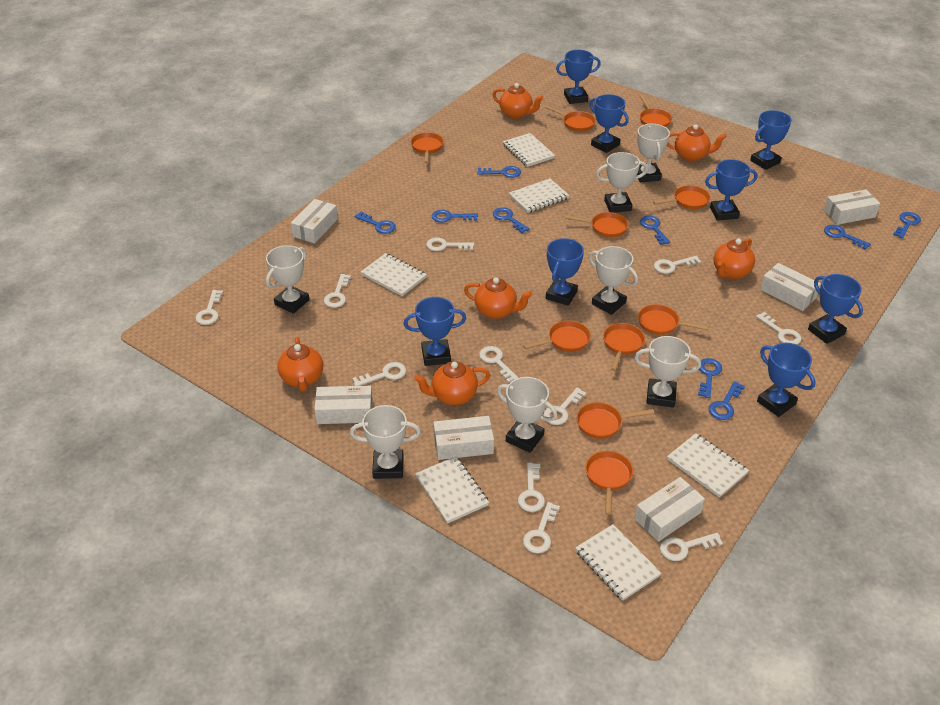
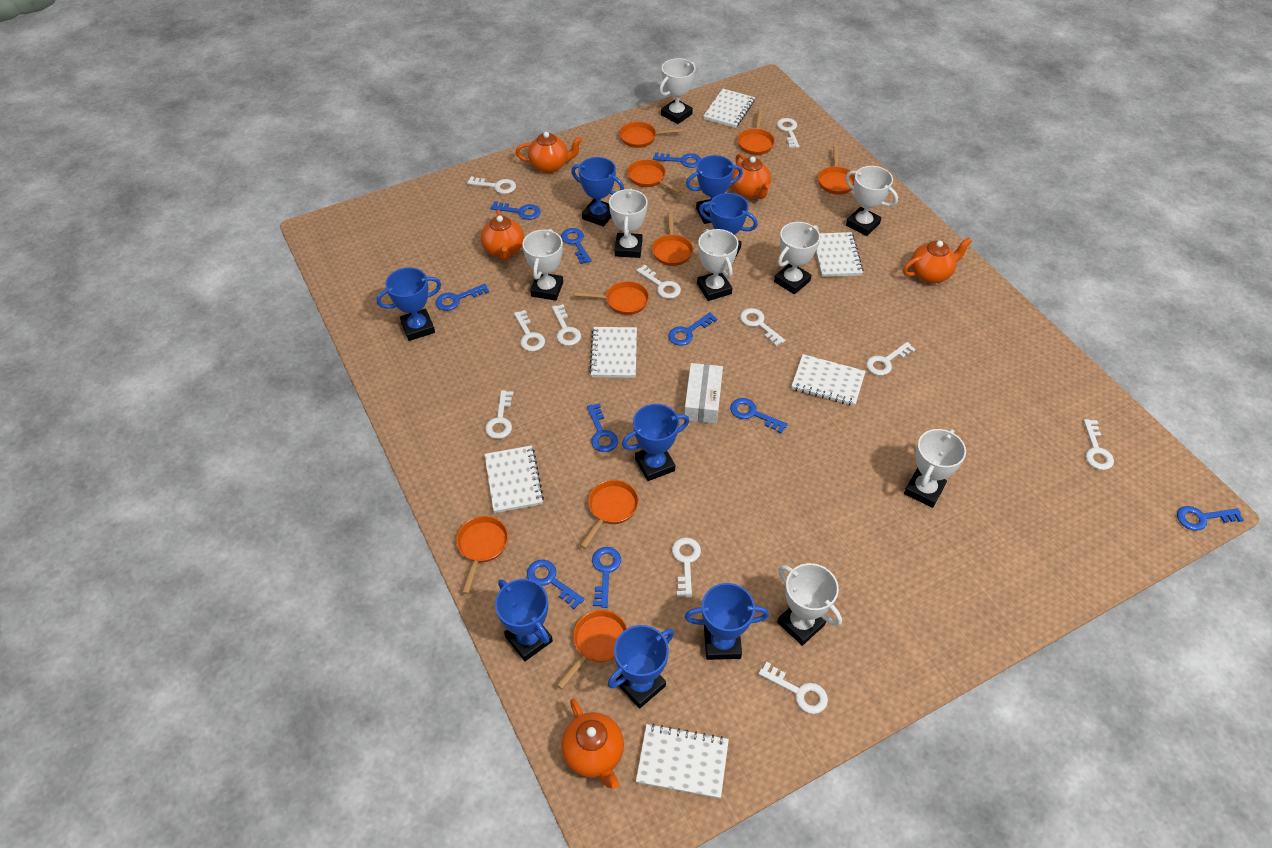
blue key: [355,211,396,234] [432,210,478,223] [477,166,521,178] [493,207,530,233] [640,216,670,245] [698,358,722,398] [709,381,745,420] [824,225,871,250] [893,212,921,239] = 9 -> [436,284,489,311] [490,201,541,220] [527,560,585,609] [561,228,592,264] [587,403,618,452] [592,547,621,608] [653,152,701,168] [668,312,717,346] [730,398,788,433] [1177,506,1244,531] = 10
orange pan: [411,132,444,163] [523,321,591,352] [545,105,596,132] [565,212,628,237] [577,402,654,439] [586,451,633,515] [603,323,645,371] [638,304,709,335] [640,95,672,127] [653,185,710,209] = 10 -> [456,516,508,594] [557,610,628,689] [575,281,649,315] [580,480,639,549] [619,122,683,148] [627,159,681,194] [652,212,693,266] [737,110,775,155] [818,146,855,195] = 9
orange teapot: [277,337,323,391] [414,361,490,405] [464,277,532,319] [492,83,543,119] [667,124,727,161] [714,238,755,279] = 6 -> [481,209,524,261] [516,132,583,173] [561,698,624,789] [731,153,771,199] [903,237,972,283] = 5
white box: [291,199,338,244] [314,385,373,424] [433,416,494,460] [635,477,705,542] [760,263,821,311] [824,189,880,225] = 6 -> [684,363,723,424] = 1
white trophy: [266,245,310,314] [350,405,421,479] [497,377,558,453] [589,246,638,315] [596,152,648,213] [634,336,701,408] [637,124,670,183] = 7 -> [522,229,563,301] [609,188,648,258] [659,58,696,124] [697,229,739,301] [774,222,820,294] [777,563,842,646] [845,166,898,236] [904,429,966,508] = 8

